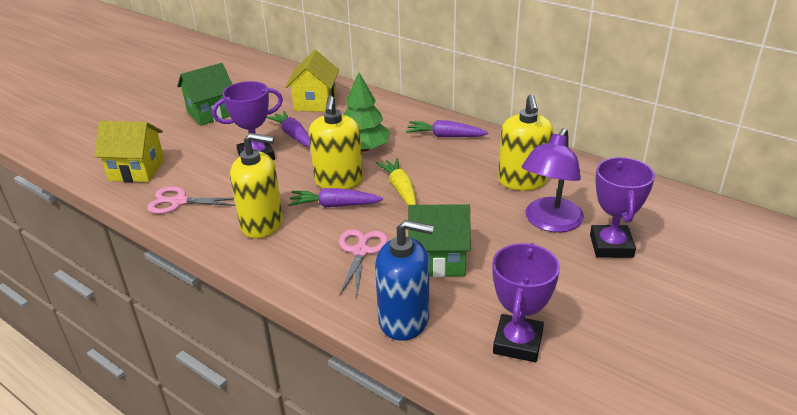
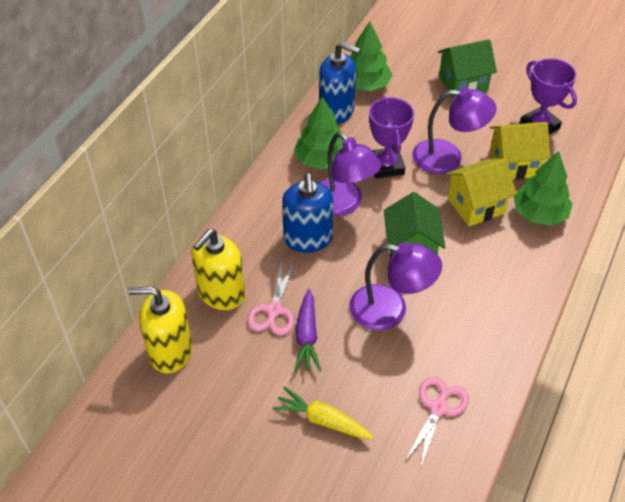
blue soap dispenser: [375,220,434,341] = 1 -> [282,174,334,253] [319,42,360,124] = 2
green tree: [344,72,391,152] = 1 -> [294,97,343,170] [350,21,393,91] [514,151,573,226] = 3
purple carrot: [266,111,310,147] [288,188,383,208] [406,120,489,137] = 3 -> [294,289,321,372] = 1
purple lamp: [522,128,584,232] = 1 -> [319,132,382,216] [349,242,442,331] [412,87,497,174] = 3
purple trophy: [212,81,283,160] [492,243,560,362] [590,157,655,258] = 3 -> [369,96,414,179] [520,58,577,134] = 2
yellow soap dispenser: [230,133,283,239] [309,96,363,189] [498,94,553,191] = 3 -> [128,287,192,374] [191,229,245,310] = 2

